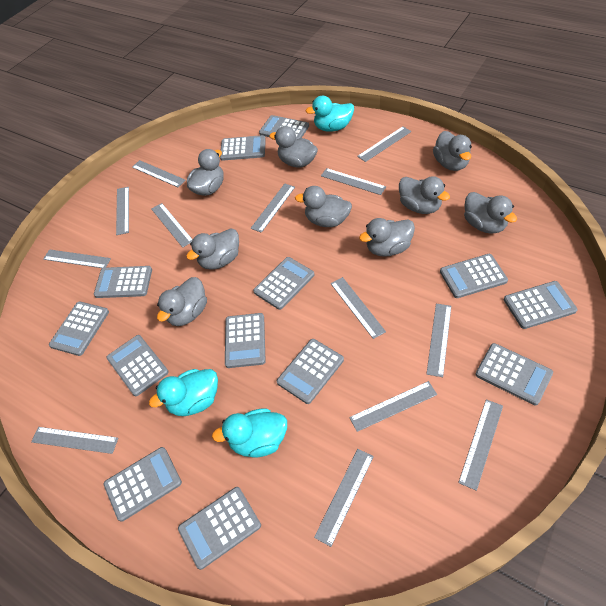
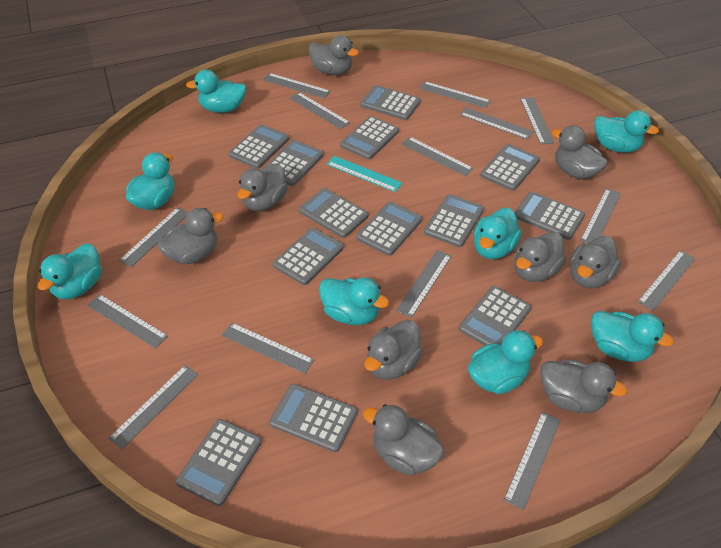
grey ruler: [31,427,118,454] [43,249,111,268] [116,187,129,235] [132,160,185,187] [151,203,193,248] [251,184,295,233] [314,449,374,547] [321,168,386,195] [331,277,386,339] [349,381,437,432] [357,126,411,162] [426,304,451,377] [458,399,503,491] = 13 -> [87,294,168,348] [108,365,198,449] [119,207,188,267] [222,323,314,374] [263,73,331,99] [289,92,350,129] [396,250,452,318] [401,137,473,176] [420,81,491,108] [460,107,533,140] [504,412,561,510] [520,97,554,145] [580,188,621,243] [638,250,695,311] = 14
turquoise duck: [149,369,218,416] [212,408,287,458] [305,96,354,132] = 3 -> [38,243,102,299] [126,152,174,210] [186,70,247,113] [319,277,389,325] [468,330,543,394] [474,208,522,259] [591,311,674,362] [594,110,659,153] = 8
turquoise ruler: none = 0 -> [327,156,403,192] = 1

